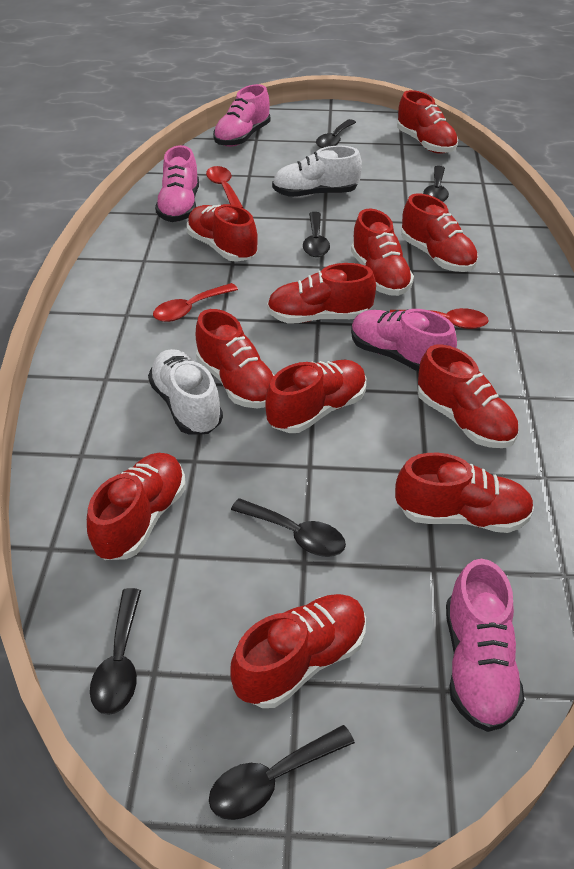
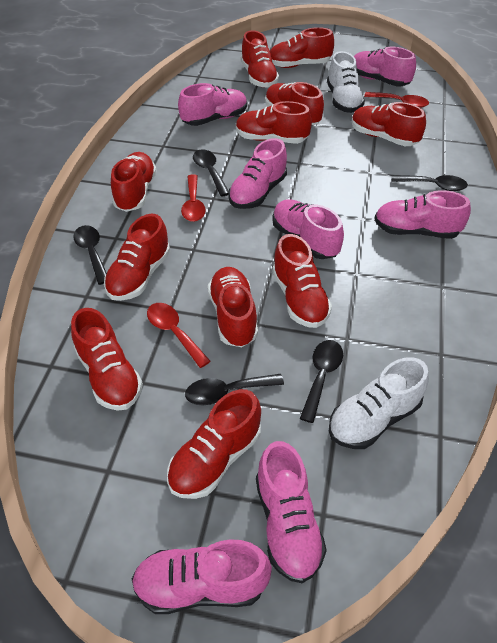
black spoon: [90,588,141,715] [209,725,355,820] [231,498,346,557] [303,212,330,257] [316,119,356,148] [423,166,449,202] = 6 -> [73,225,107,285] [185,374,284,405] [193,149,229,197] [300,340,343,423] [391,175,468,191] = 5
pink shoe: [155,145,199,222] [213,84,270,147] [351,309,457,371] [446,559,525,732] = 4 -> [132,539,272,614] [178,83,247,126] [228,138,287,209] [256,441,327,583] [272,199,344,259] [354,47,416,86] [374,190,471,239] = 7

